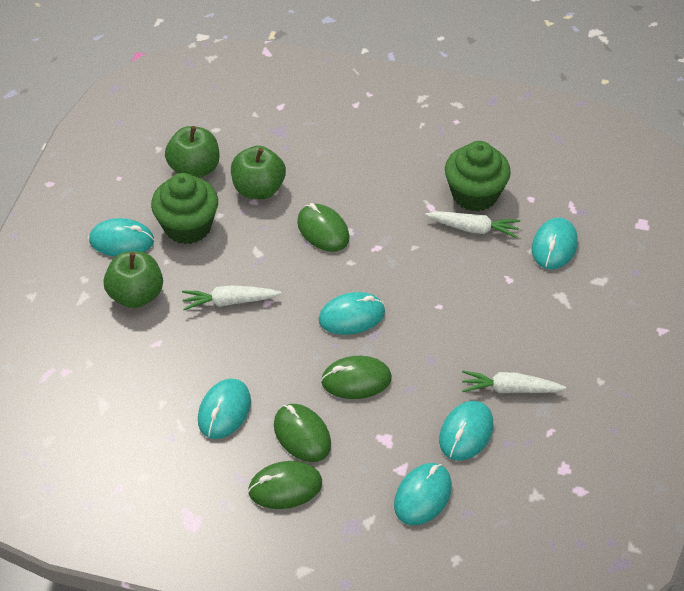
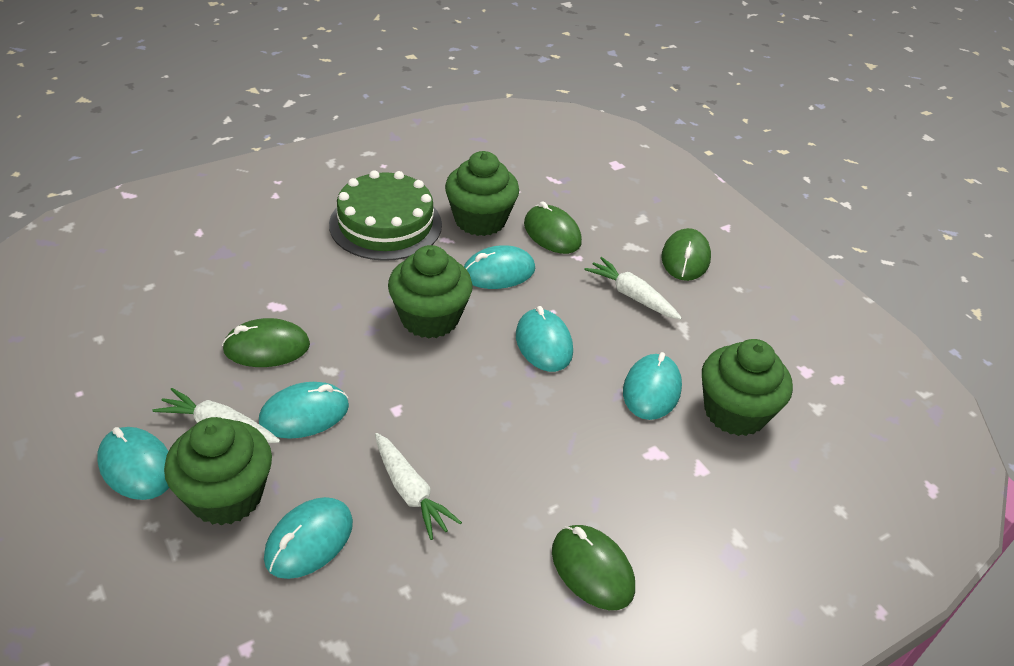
green apple: [104,251,163,308] [165,126,219,178] [231,146,286,199] = 3 -> none = 0
green cake: none = 0 -> [329,170,442,261] = 1
green cupcake: [151,173,218,244] [445,141,511,211] = 2 -> [164,417,272,526] [388,245,473,338] [445,151,519,236] [702,339,793,436] = 4

